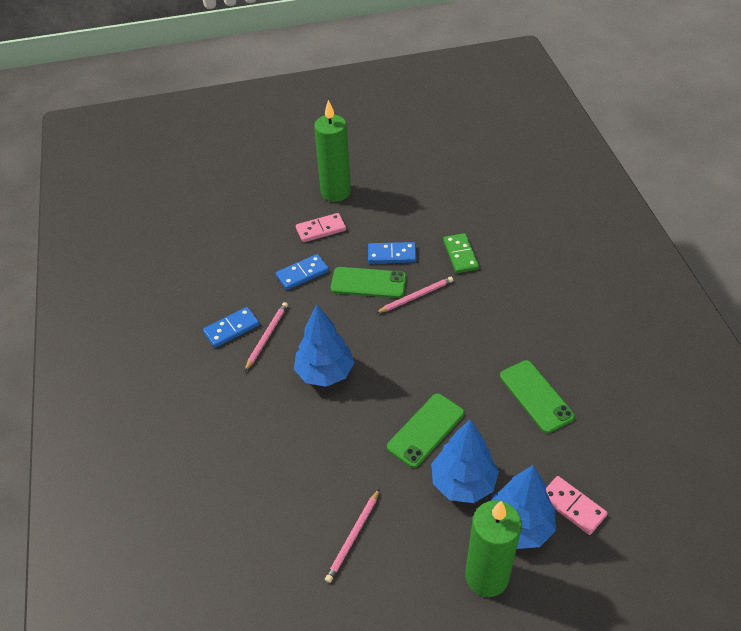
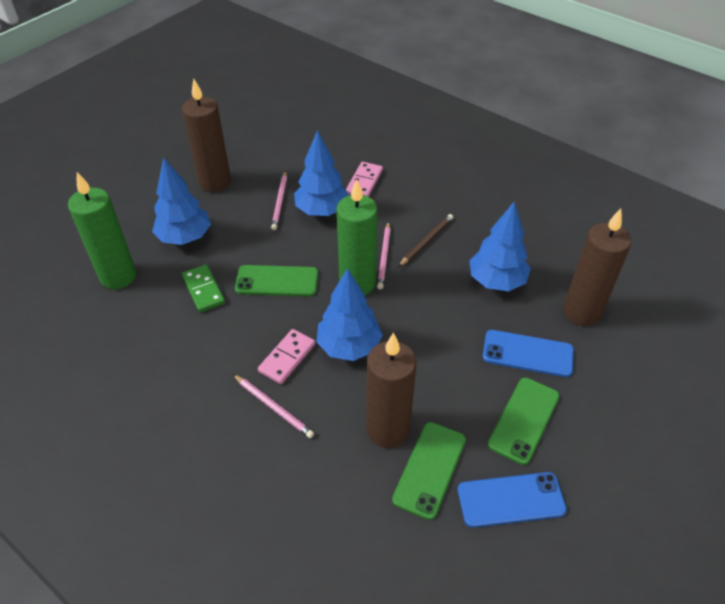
blue domino: [203,307,259,348] [276,254,329,290] [368,242,416,263] = 3 -> none = 0
blue phone: none = 0 -> [458,472,567,528] [483,330,574,377] = 2
blue tree: [294,305,355,387] [431,419,499,503] [491,465,556,549] = 3 -> [152,157,211,245] [294,130,349,216] [316,268,383,361] [469,202,531,291] = 4
brown candle: none = 0 -> [182,79,231,192] [366,333,417,448] [563,209,632,326] = 3
brown pencil: none = 0 -> [398,214,453,267] = 1

